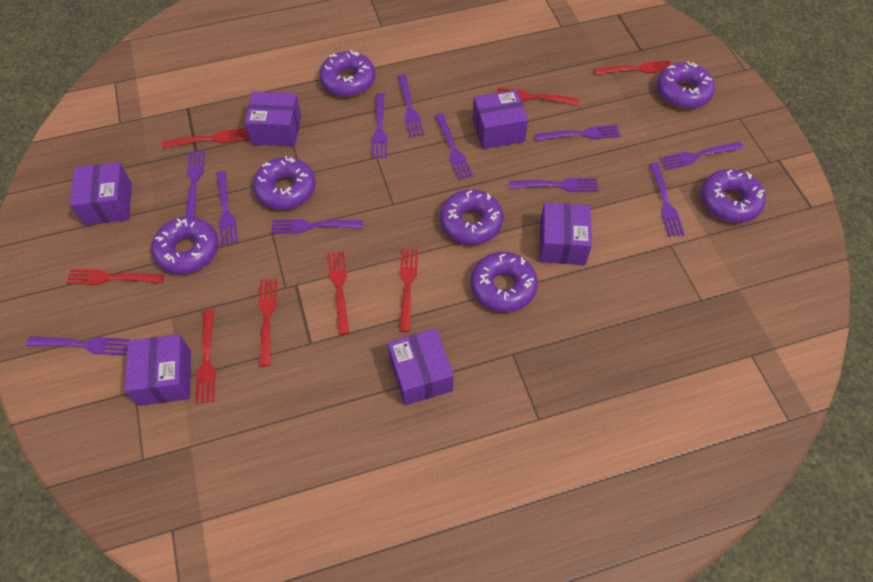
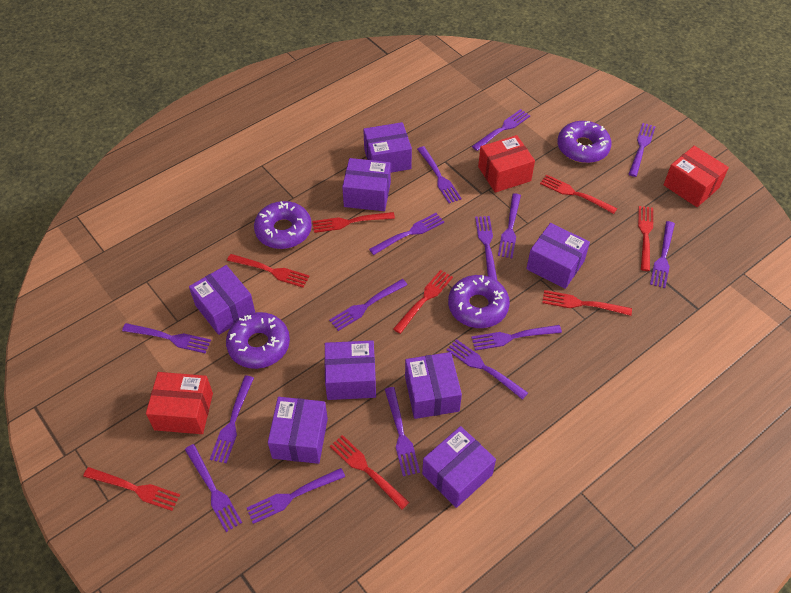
purple box: [70,162,132,225] [125,334,191,406] [245,92,301,146] [388,329,454,405] [473,90,528,149] [540,203,592,265] = 6 -> [189,265,255,335] [268,397,328,464] [324,340,376,400] [342,158,391,211] [363,122,412,173] [405,352,462,419] [422,426,496,508] [526,223,590,289] = 8
purple donut: [151,217,218,274] [253,156,316,210] [319,50,376,97] [440,189,503,245] [470,252,538,312] [657,61,715,109] [701,169,766,223] = 7 -> [226,312,290,369] [254,201,312,249] [448,275,510,328] [558,121,612,163] = 4
purple fork: [26,336,130,356] [186,150,205,217] [216,171,238,245] [271,219,363,234] [372,93,387,159] [398,74,424,137] [435,114,473,180] [509,178,598,192] [535,125,620,141] [649,163,685,237] [659,142,743,170] = 11 -> [122,323,211,353] [185,444,242,532] [210,375,254,463] [247,468,345,524] [329,279,407,331] [369,213,444,255] [385,387,420,476] [417,146,462,203] [446,339,528,400] [471,325,562,351] [472,109,530,151] [475,216,498,281] [498,193,521,258] [629,123,656,177] [650,221,675,288] = 15
red box: none = 0 -> [146,372,213,434] [478,135,535,193] [664,146,729,207] = 3

